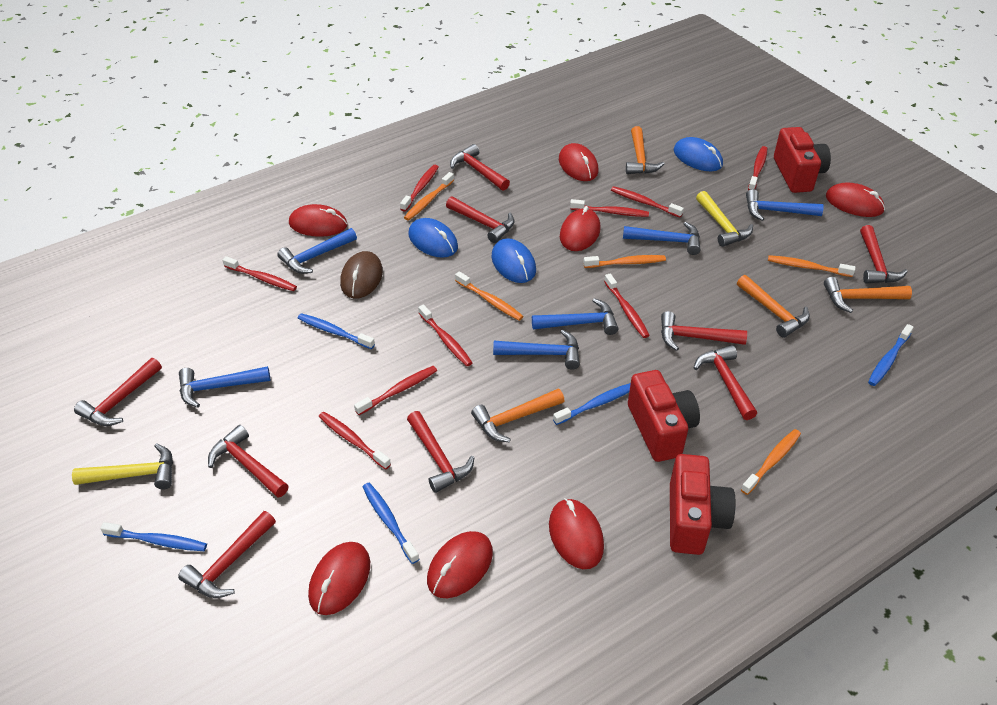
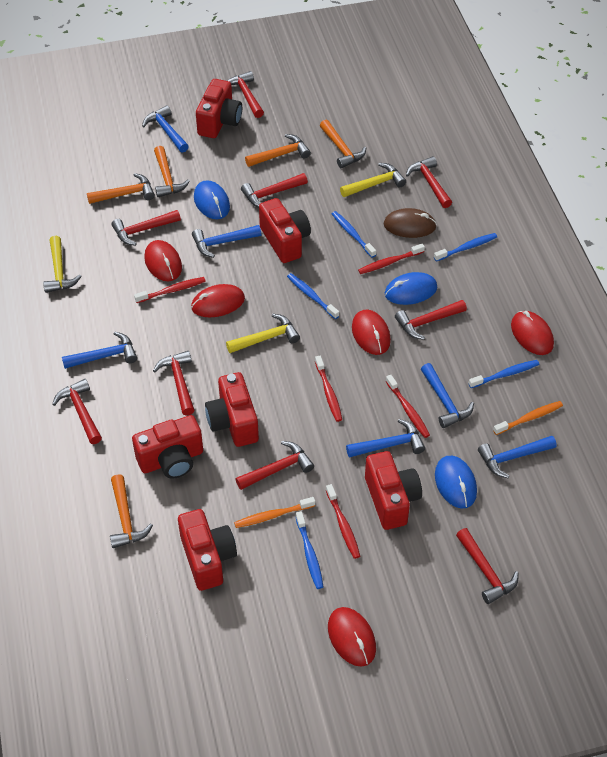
orange hammer: [471,389,565,443] [626,126,665,174] [737,275,810,338] [824,277,912,313] = 4 -> [87,173,155,204] [110,474,153,548] [154,146,190,197] [245,134,311,167] [320,120,366,168] = 5
orange toothbrush: [404,172,454,221] [455,271,523,321] [583,255,666,268] [741,429,801,495] [768,255,855,277] = 5 -> [234,497,315,528] [493,401,563,435] = 2
red camera: [628,370,700,462] [670,454,735,555] [774,127,831,193] = 3 -> [132,415,203,479] [178,509,237,591] [196,79,242,138] [205,372,259,447] [259,198,311,263] [365,451,422,530] = 6
red mouse: [289,204,347,237] [308,542,370,615] [427,531,493,598] [549,498,604,569] [559,143,599,181] [560,206,601,251] [826,182,885,217] = 7 -> [144,240,182,281] [191,284,245,317] [328,607,376,667] [352,309,391,355] [511,311,554,355] = 5
red toothbrush: [222,256,297,291] [319,412,391,470] [354,366,437,415] [400,165,439,212] [418,304,473,366] [570,199,649,217] [604,273,650,338] [611,186,684,218] [748,146,768,191] = 9 -> [134,277,206,303] [315,356,342,422] [326,484,360,559] [358,244,425,274] [386,375,430,438] = 5
yellow hammer: [72,443,173,489] [696,191,753,247] = 2 -> [43,236,82,293] [226,314,300,353] [340,163,406,197] = 3

